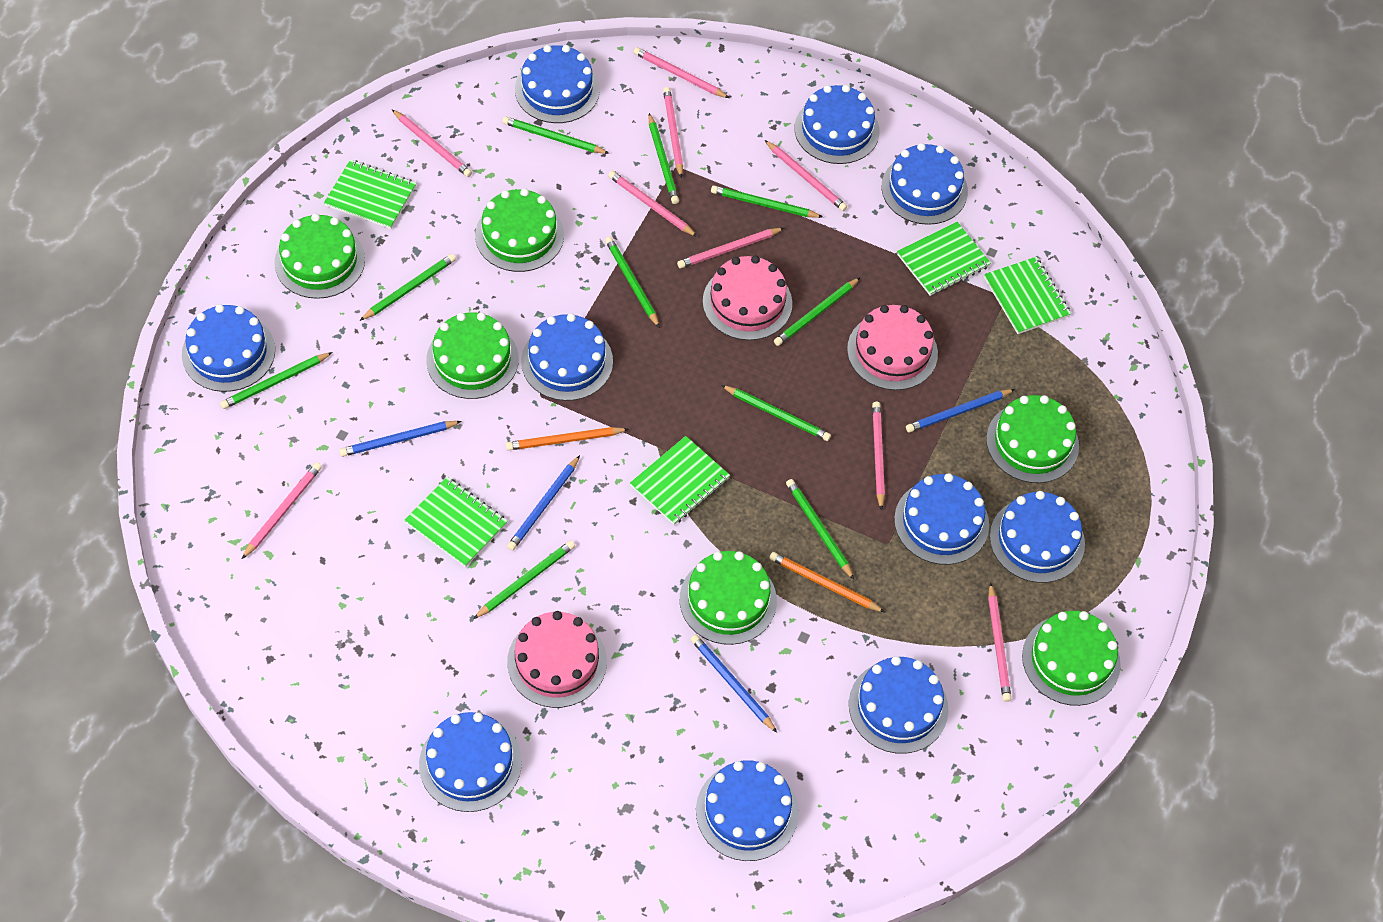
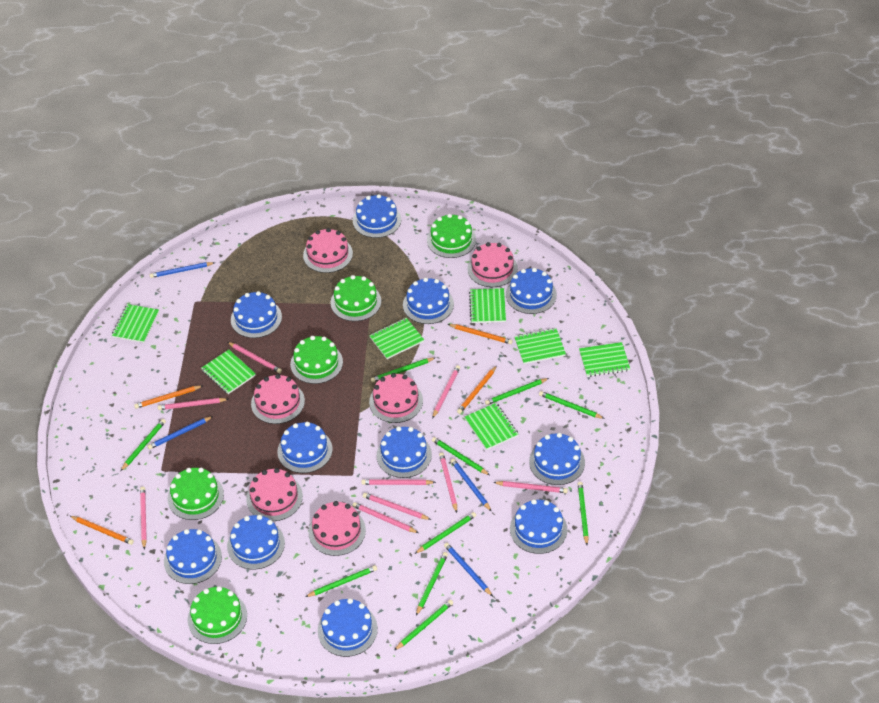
blue cake: [182,304,275,392] [419,712,522,812] [515,45,600,123] [521,313,613,401] [696,760,799,861] [795,85,879,164] [849,656,948,754] [882,143,968,225] [894,473,989,565] [990,491,1085,583] = 10 -> [164,529,222,584] [227,515,285,570] [231,291,282,338] [278,422,333,473] [318,598,378,657] [353,194,401,238] [377,426,432,478] [403,278,454,324] [506,268,557,314] [510,499,567,554] [529,433,585,485] = 11
green cake: [274,214,365,299] [426,312,519,399] [475,188,564,272] [680,551,777,645] [986,395,1079,483] [1022,611,1121,706] = 6 -> [168,468,224,520] [188,586,247,644] [290,336,343,384] [330,275,381,321] [427,214,476,258] = 5
green notebook: [324,160,416,229] [405,477,507,567] [630,436,730,525] [897,222,991,296] [984,257,1071,334] = 5 -> [112,304,159,343] [201,349,256,394] [369,318,424,359] [465,403,518,450] [469,288,506,323] [514,328,566,364] [579,342,630,377] = 7
orange pencil: [506,427,629,451] [769,552,885,612] = 2 -> [70,516,134,545] [134,385,202,409] [448,324,513,344] [457,366,497,414] = 4
pink cake: [507,611,607,708] [703,256,792,340] [847,305,938,390] = 3 -> [246,468,303,521] [251,374,305,424] [303,228,353,273] [308,501,366,556] [369,373,423,423] [467,242,518,287] = 6

